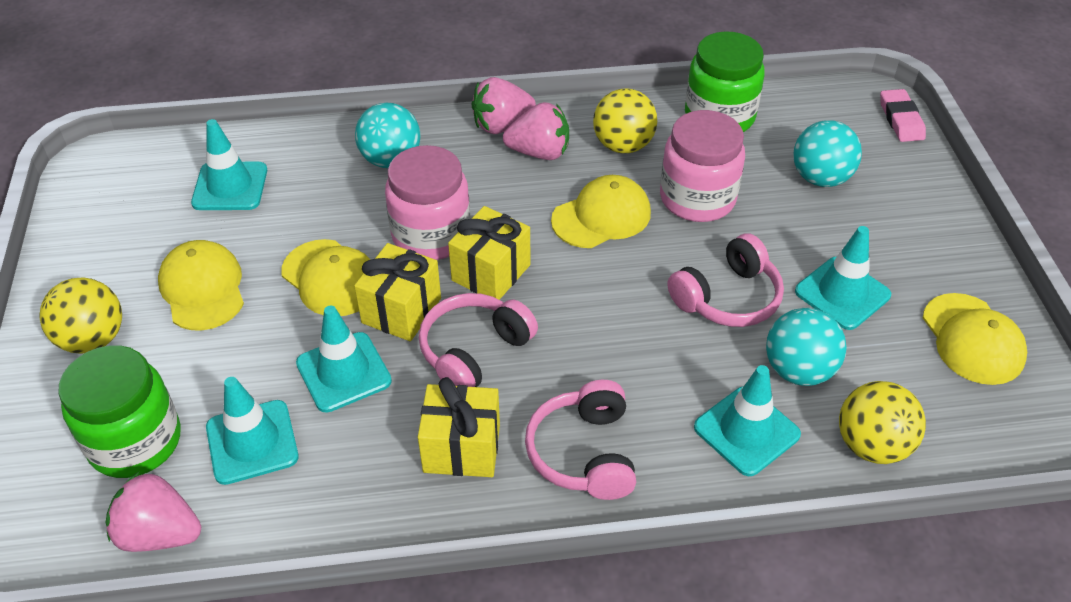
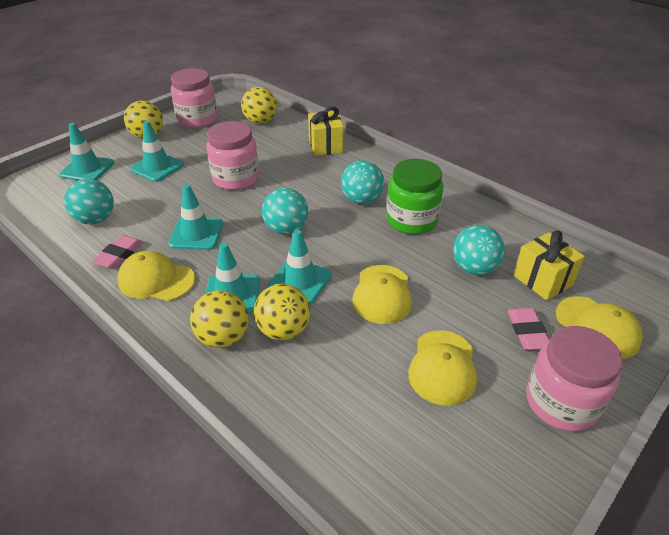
green jar: [58,345,181,478] [685,32,765,132] = 2 -> [387,159,444,234] = 1
pink eraser: [880,89,926,142] = 1 -> [92,235,143,269] [507,308,549,350] = 2
pink headphones: [419,293,538,387] [525,380,636,500] [668,233,784,327] = 3 -> none = 0
pink jar: [385,145,470,260] [660,110,745,222] = 2 -> [171,68,218,128] [206,121,259,190] [526,326,623,432] = 3
pink strawberry: [105,471,201,552] [471,77,536,134] [503,102,569,160] = 3 -> none = 0
turquoise ball: [355,103,421,168] [766,308,847,386] [793,120,862,187] = 3 -> [64,179,114,224] [262,188,308,235] [341,160,384,204] [453,225,505,275] = 4
yellow ball: [39,277,122,353] [593,88,657,153] [839,381,926,464] = 3 -> [124,101,163,139] [190,290,249,348] [241,87,277,124] [253,284,310,340] = 4
yellow gift: [354,243,441,341] [418,377,500,477] [448,206,530,300] = 3 -> [308,106,344,156] [513,230,585,301] = 2

